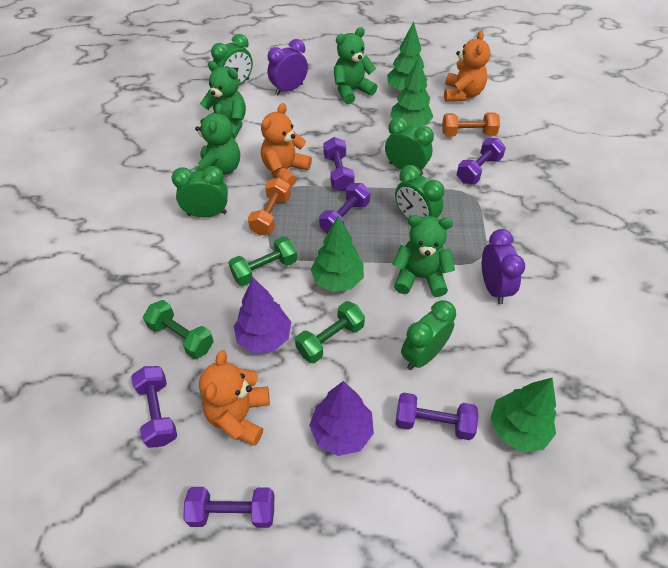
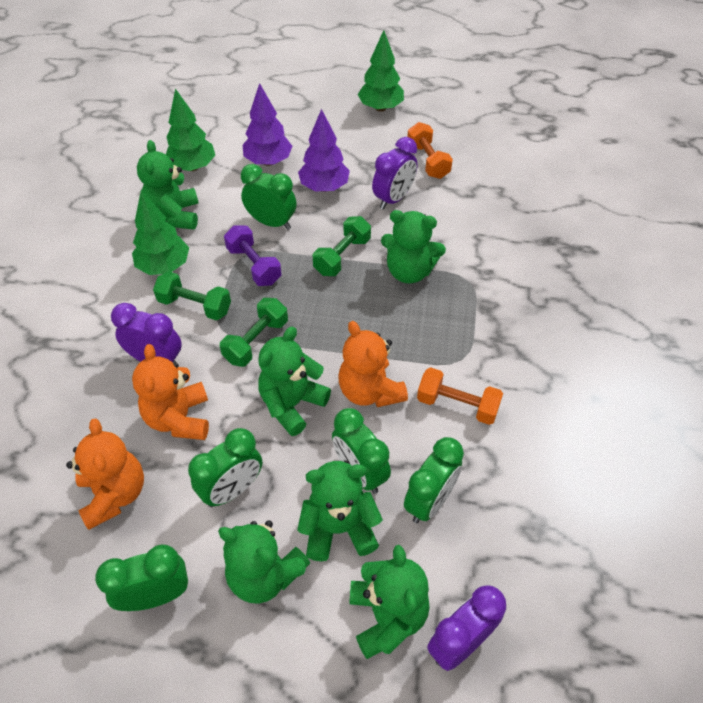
green teddy bear: [195,103,240,175] [200,61,246,139] [334,27,377,104] [392,215,455,297] = 4 -> [137,140,198,230] [218,520,310,604] [258,327,331,436] [297,461,383,561] [349,545,430,659] [381,210,446,284] = 6
green tree: [311,216,364,292] [387,22,427,92] [390,57,433,127] [490,378,556,452] = 4 -> [132,190,189,275] [166,89,215,171] [358,30,404,112] = 3
purple clock: [268,39,308,95] [482,229,525,304] = 2 -> [111,303,182,366] [372,137,418,210] [427,585,506,671] = 3
purple dumbbell: [131,366,177,448] [183,487,274,528] [319,183,370,234] [323,137,355,192] [395,392,478,440] [457,138,506,184] = 6 -> [224,226,282,286] = 1

